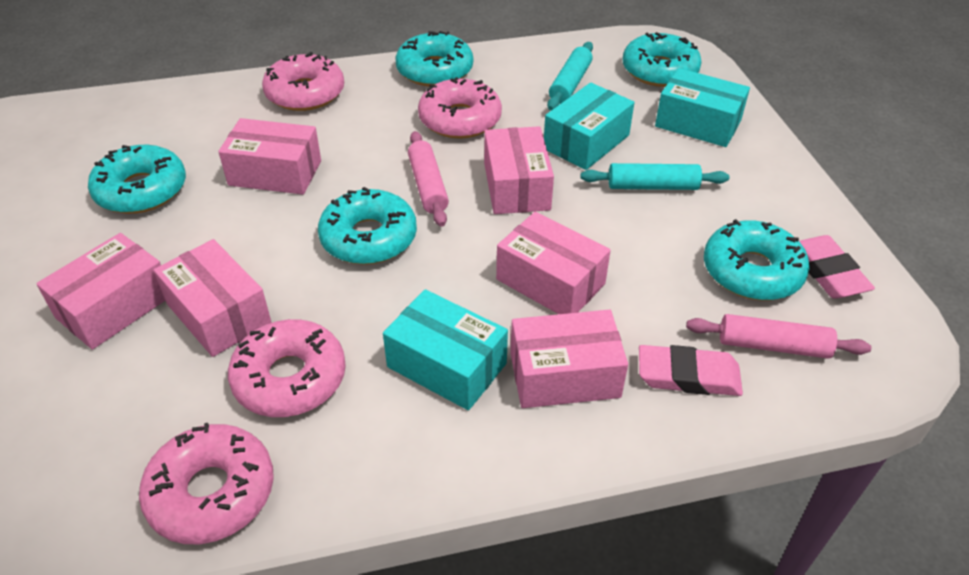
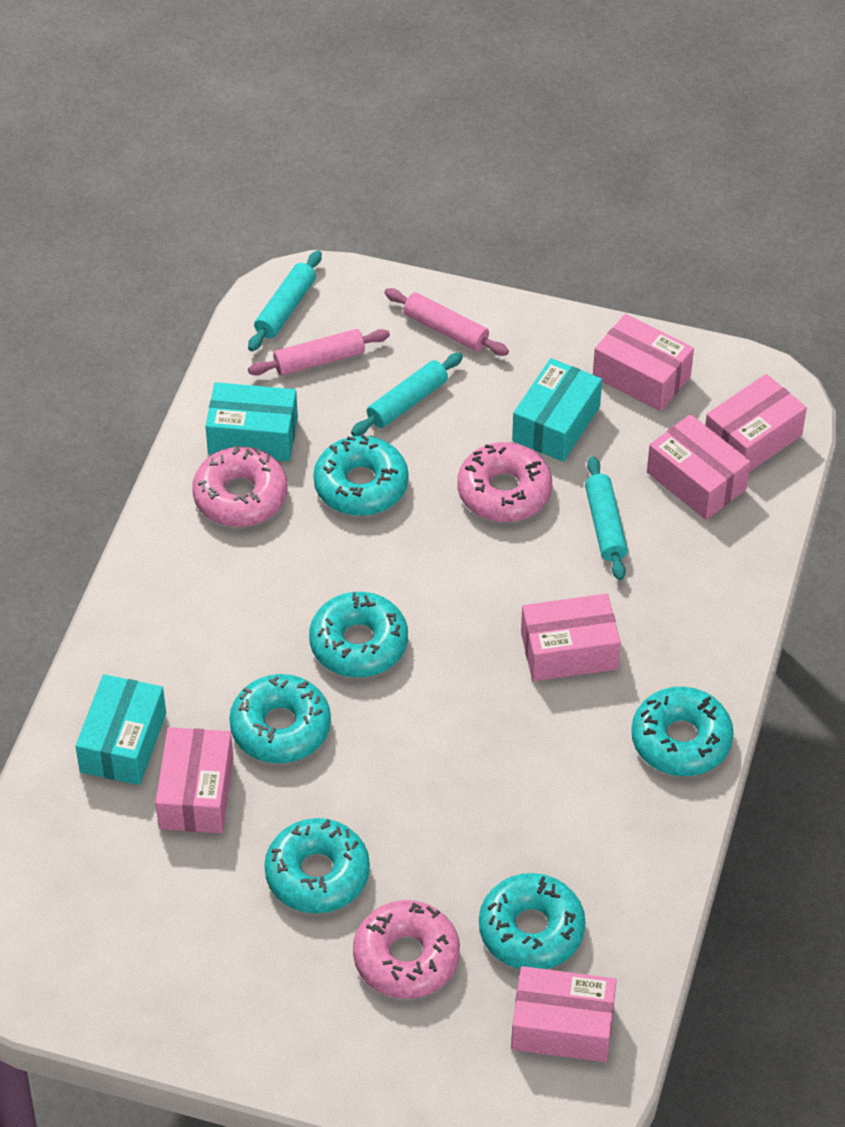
pink donut: [139,423,274,544] [228,319,346,417] [262,52,344,111] [418,77,502,139] = 4 -> [192,445,288,527] [353,900,460,999] [457,442,552,522] = 3
pink eraser: [639,345,743,396] [799,235,875,298] = 2 -> none = 0
turquoise donut: [88,145,186,214] [318,187,417,265] [395,31,473,87] [623,32,702,87] [704,219,809,300] = 5 -> [229,674,331,763] [264,818,370,913] [309,592,408,677] [313,435,409,516] [479,873,585,969] [631,687,734,776] = 6
turquoise rolling pin: [547,42,593,111] [581,163,729,190] = 2 -> [248,251,322,351] [351,353,463,436] [585,456,628,580] = 3

